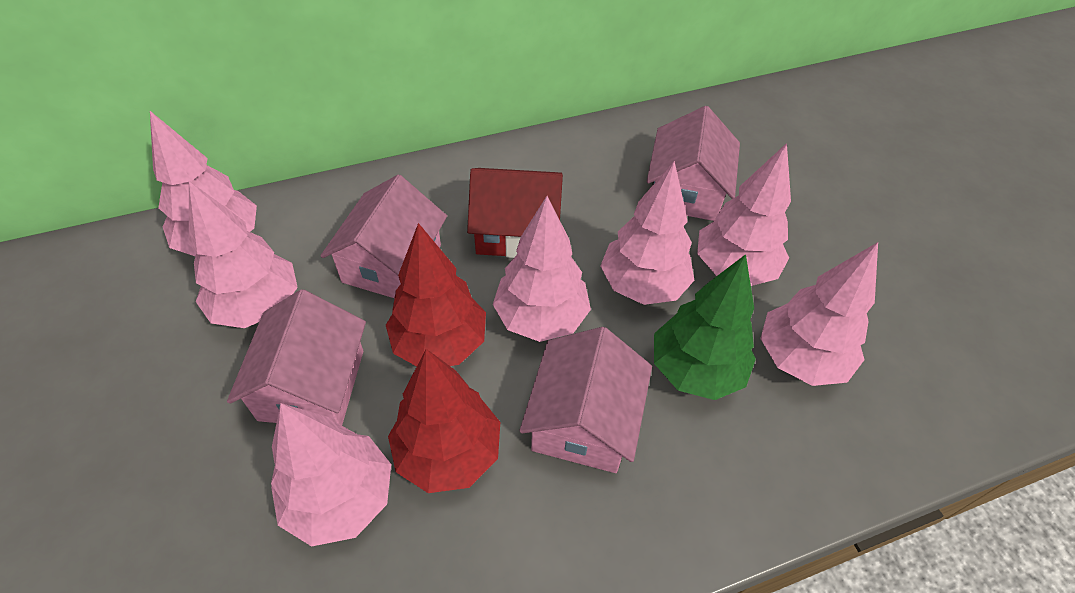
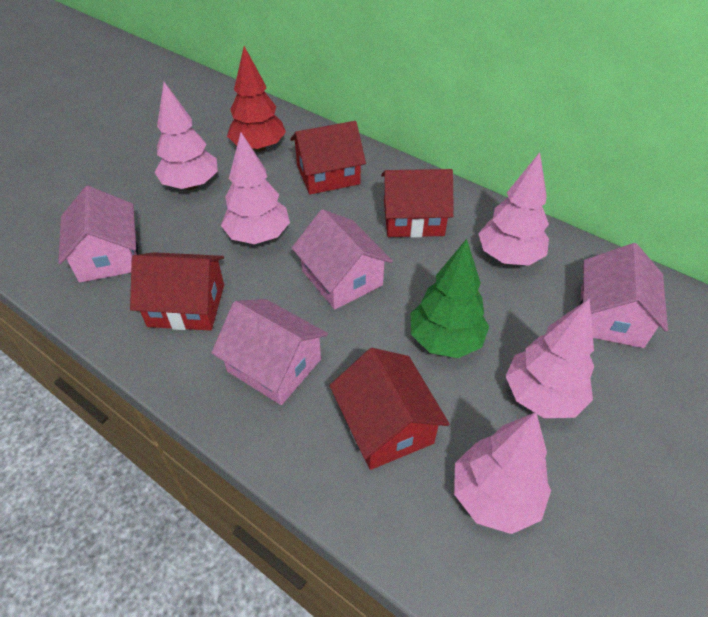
pink tree: [150,111,257,256] [189,181,298,328] [271,403,391,547] [493,196,591,342] [601,161,695,305] [697,143,791,286] [760,242,878,386] = 7 -> [154,82,218,190] [221,132,290,244] [454,412,551,534] [478,152,549,266] [506,298,594,418] = 5
red house: [467,168,563,258] = 1 -> [130,252,224,331] [290,121,366,194] [329,348,450,470] [381,169,454,238] = 4
red tree: [386,223,486,366] [388,349,500,493] = 2 -> [227,46,286,152] = 1

